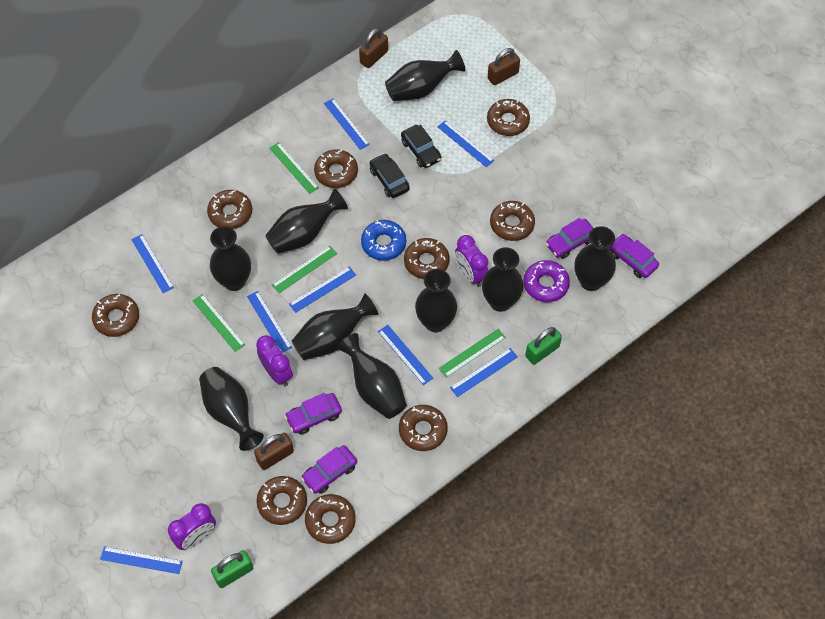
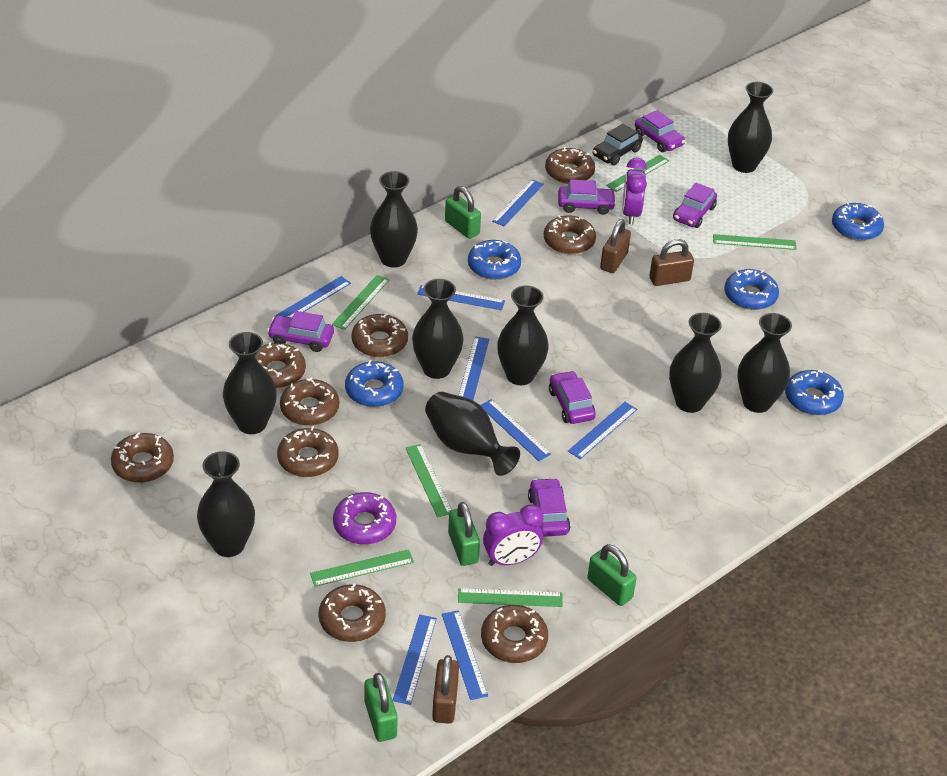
black car: [370,153,409,198] [401,125,441,168] = 2 -> [593,124,643,166] = 1
blue donut: [361,220,406,261] = 1 -> [345,360,403,407] [468,240,521,280] [724,269,779,310] [785,370,844,415] [832,202,884,241] = 5
green padlock: [211,550,253,588] [525,327,562,365] = 2 -> [364,673,398,742] [445,186,481,239] [448,502,480,566] [587,544,637,606] = 4
green ruler: [193,294,245,352] [269,142,319,194] [272,246,337,293] [439,329,506,378] = 4 -> [310,549,414,587] [332,275,389,330] [406,444,452,517] [458,588,563,607] [606,155,669,192] [713,234,797,250] = 6
purple car: [285,393,342,435] [301,445,357,494] [546,218,593,259] [609,234,659,278] = 4 -> [267,311,334,352] [528,478,571,537] [549,371,596,424] [558,180,616,215] [635,110,685,152] [673,183,717,228] = 6
purple clock: [168,503,216,550] [256,335,293,386] [455,235,488,287] = 3 -> [483,504,544,566] [622,157,647,224] = 2

